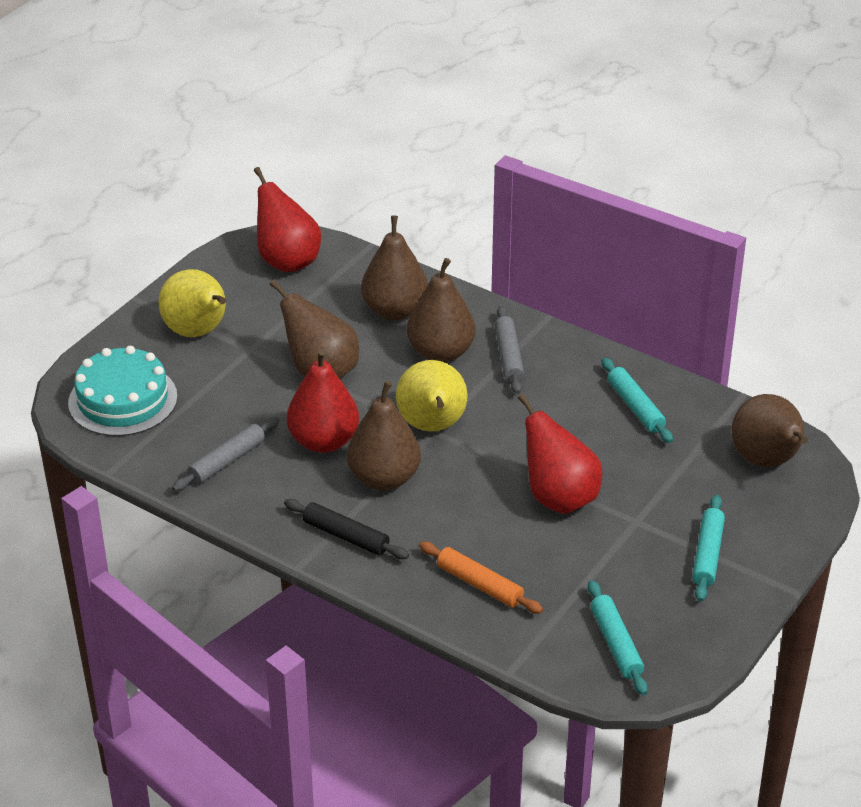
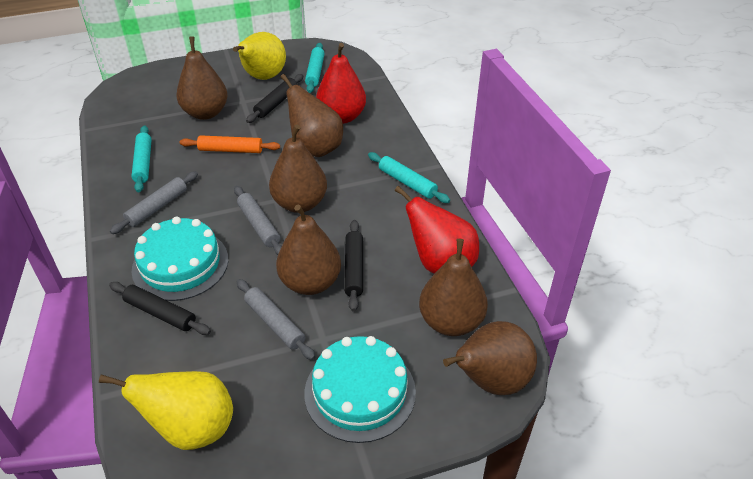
black rolling pin: [284,499,409,559] = 1 -> [109,282,211,335] [246,74,303,123] [344,220,363,312] = 3
brown pear: [270,280,359,379] [347,381,421,490] [361,216,428,320] [407,258,476,362] [732,394,808,467] = 5 -> [176,37,228,120] [269,125,327,213] [276,204,341,295] [281,74,343,157] [419,239,488,336] [443,321,537,395] = 6
grey rolling pin: [172,417,279,491] [494,306,524,394] = 2 -> [110,171,198,234] [234,186,282,255] [237,279,315,360] = 3
red pear: [254,167,321,272] [287,349,359,453] [518,394,602,514] = 3 -> [316,43,366,124] [394,186,479,274] = 2
turquoise cake: [68,346,178,436] = 1 -> [131,217,228,301] [304,336,416,443] = 2

